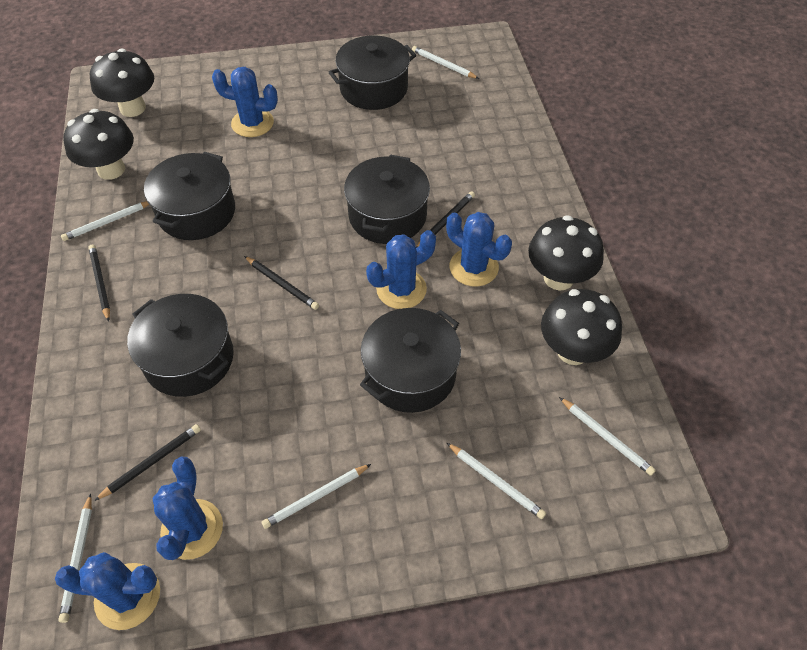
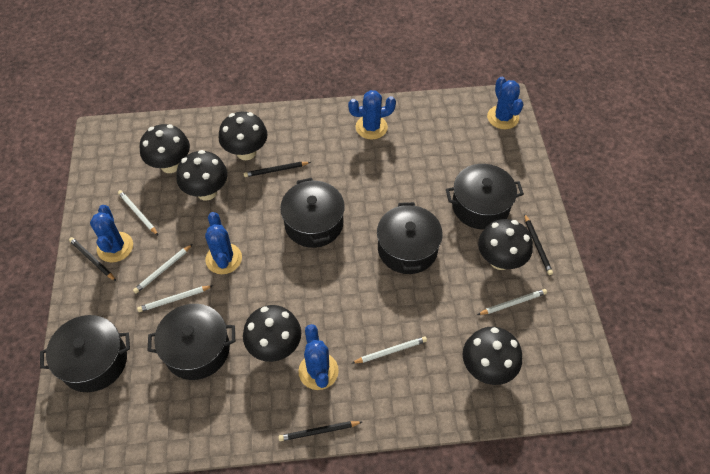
black mushroom: [63,109,134,180] [90,49,154,117] [528,215,604,291] [541,289,622,365] = 4 -> [140,124,190,173] [177,150,228,201] [219,112,268,160] [243,305,301,362] [463,327,522,385] [478,219,533,270] = 6
white pencil: [58,493,92,623] [61,201,150,241] [262,464,371,529] [412,46,479,79] [447,443,546,519] [559,397,656,476] = 6 -> [118,190,158,235] [133,244,192,294] [137,286,212,312] [351,336,427,364] [477,289,547,315] = 5

